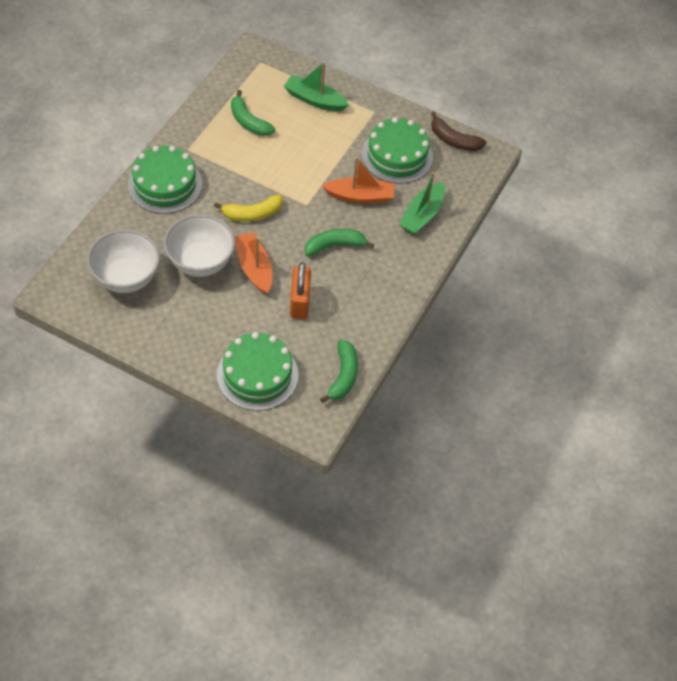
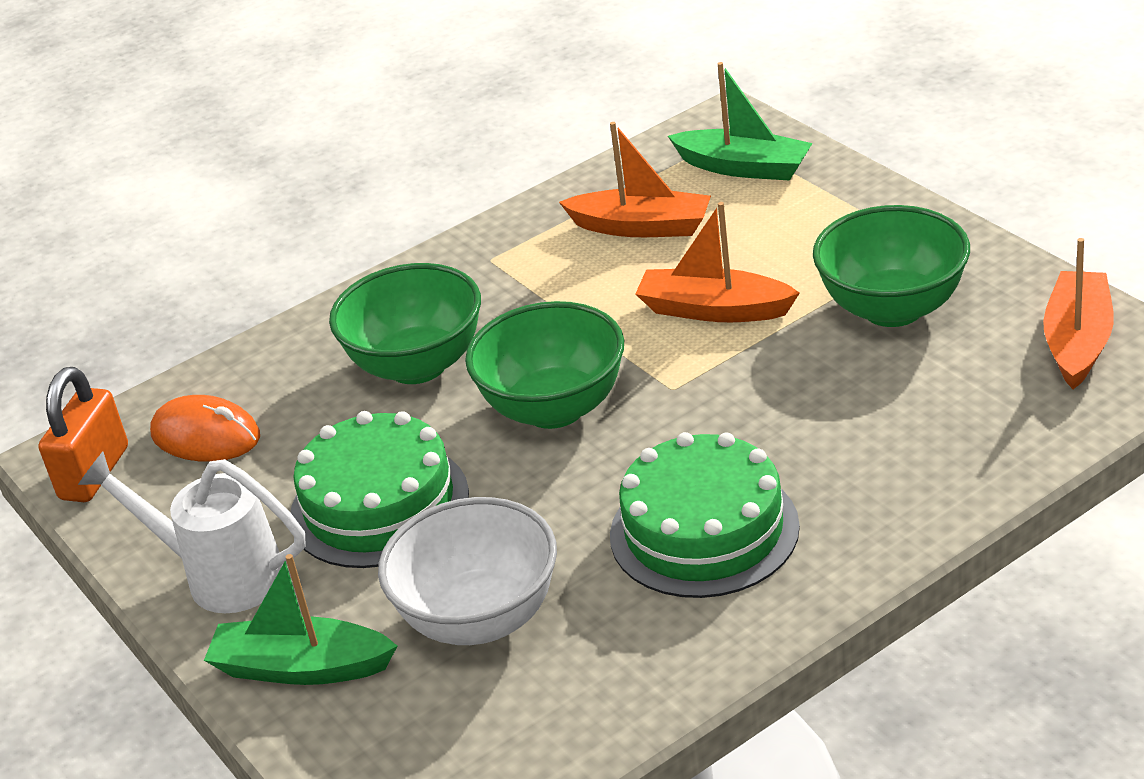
brown banana: [431,112,486,151] = 1 -> none = 0
green banana: [231,90,275,136] [305,229,374,256] [320,340,358,403] = 3 -> none = 0
green bowl: none = 0 -> [329,263,481,384] [465,301,624,429] [813,205,970,327] = 3
green cake: [128,146,202,214] [217,332,299,411] [362,117,433,184] = 3 -> [290,411,469,568] [610,432,800,598] = 2
orange boat: [235,232,272,295] [322,157,394,203] = 2 -> [559,122,711,237] [635,202,800,322] [1043,238,1114,389] = 3
orange mouse: none = 0 -> [150,395,260,462] = 1
white bowl: [87,229,160,293] [164,214,235,277] = 2 -> [378,497,557,645] = 1
white watering can: none = 0 -> [78,452,306,613] = 1
yellow banana: [214,194,283,222] = 1 -> none = 0

